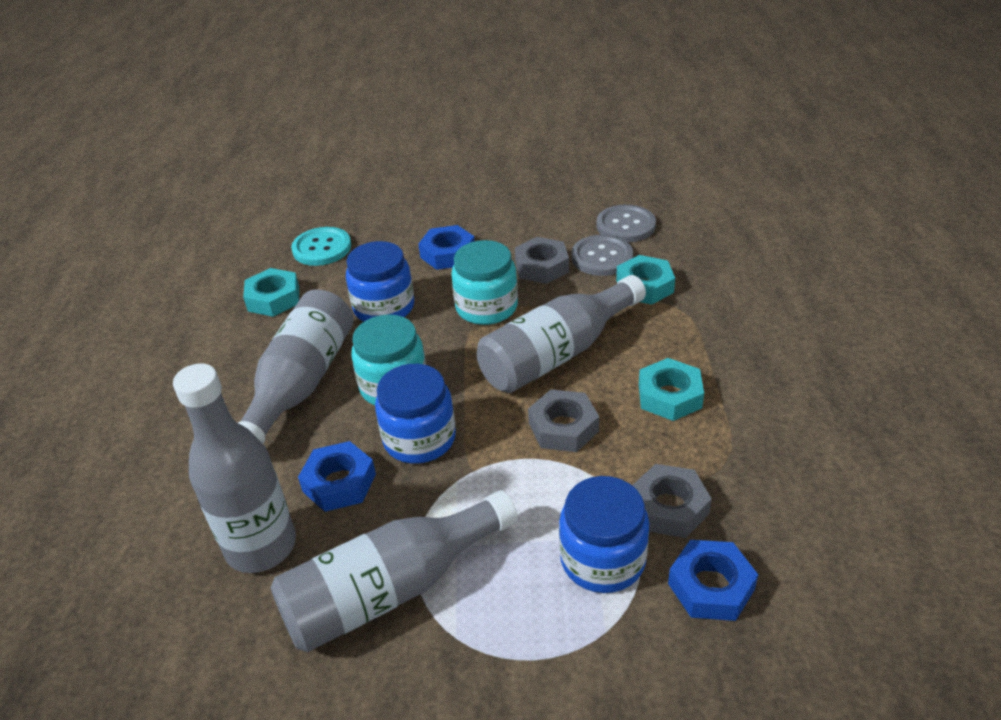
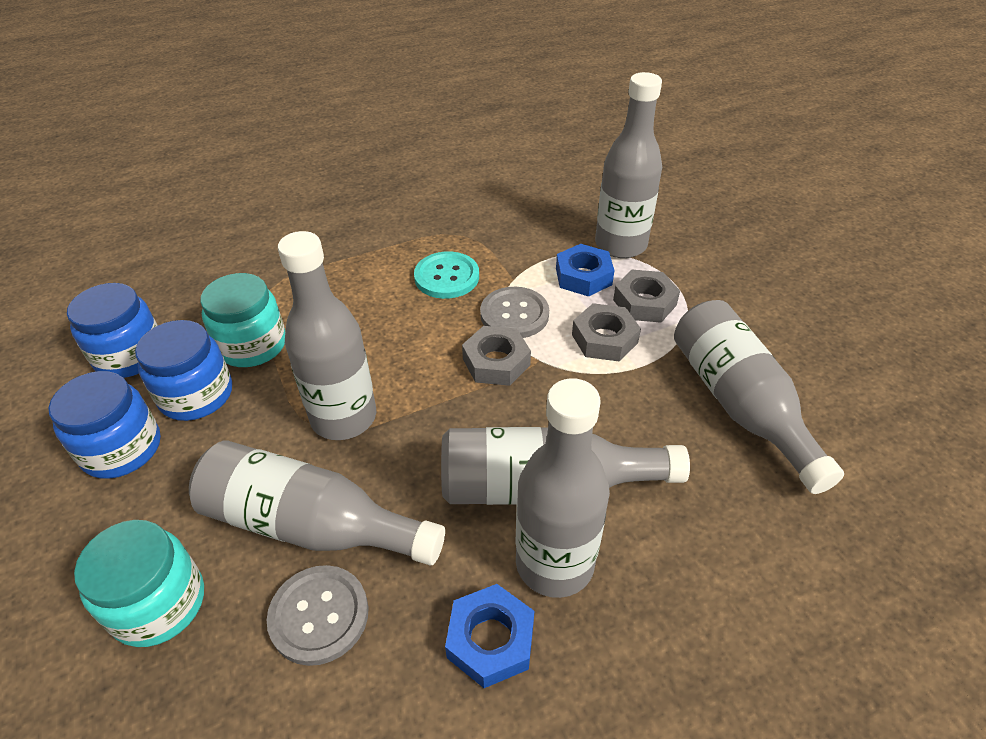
blue nut: [298,441,376,512] [418,225,475,270] [668,540,758,621] = 3 -> [445,584,534,688] [556,244,614,297] = 2
grey bottle: [173,363,296,573] [238,289,354,444] [271,490,518,652] [477,275,646,393] = 4 -> [189,441,445,565] [278,231,376,440] [441,427,690,505] [515,378,610,598] [595,72,662,258] [674,300,844,494] = 6
turquoise nut: [243,268,299,317] [616,255,675,305] [639,358,704,421] = 3 -> none = 0

